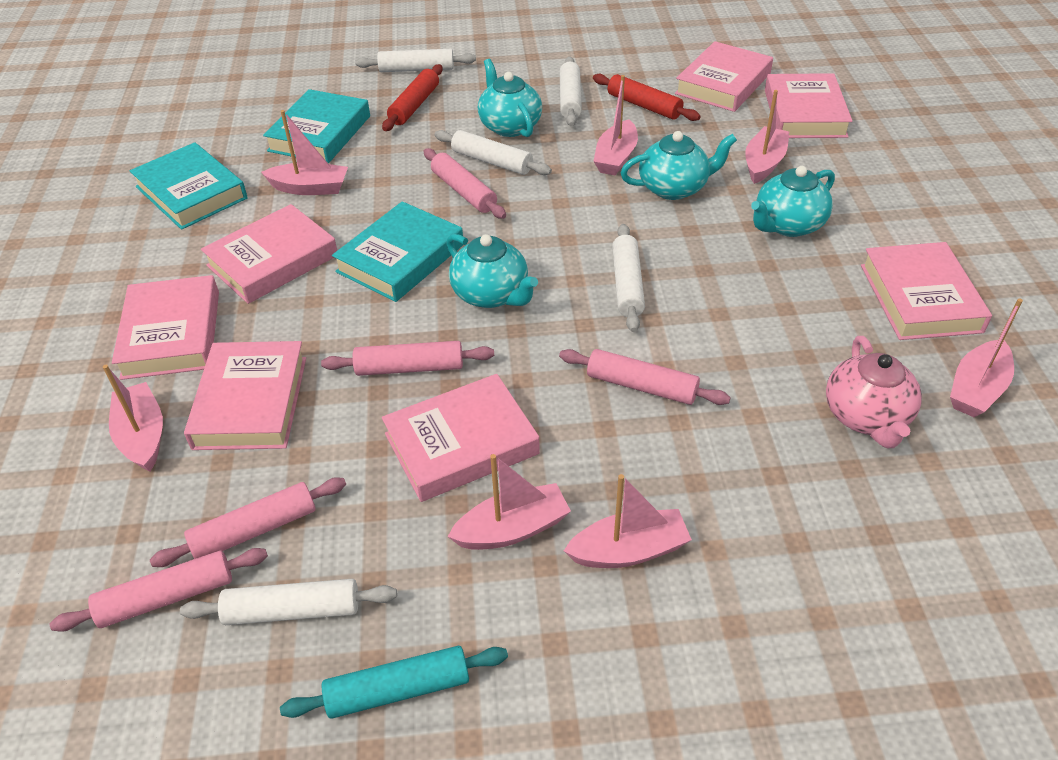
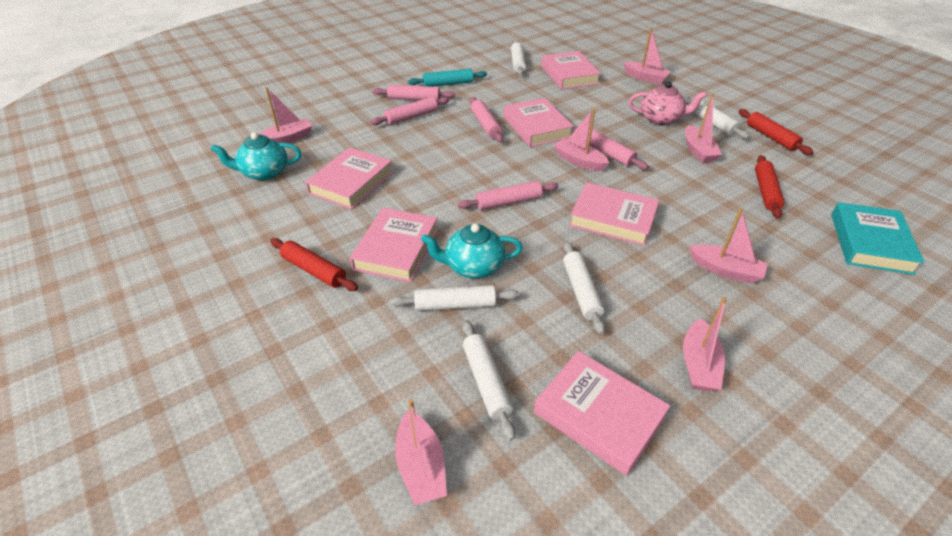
pink book: [112,275,219,380] [184,341,306,450] [201,204,337,304] [382,374,540,502] [675,41,773,112] [765,73,852,138] [861,242,992,340] = 7 -> [305,147,393,210] [350,208,438,282] [504,98,574,147] [534,351,670,476] [541,51,601,89] [569,182,660,246] = 6
red rolling pin: [382,64,443,131] [593,74,700,121] = 2 -> [270,238,358,291] [738,109,814,155] [755,155,784,218] = 3
turquoise book: [130,142,247,230] [263,89,370,164] [332,201,463,302] = 3 -> [831,202,925,275] = 1
turquoise teapot: [446,234,538,308] [478,59,542,137] [621,131,737,200] [751,166,835,237] = 4 -> [211,132,301,181] [421,224,523,279] = 2

